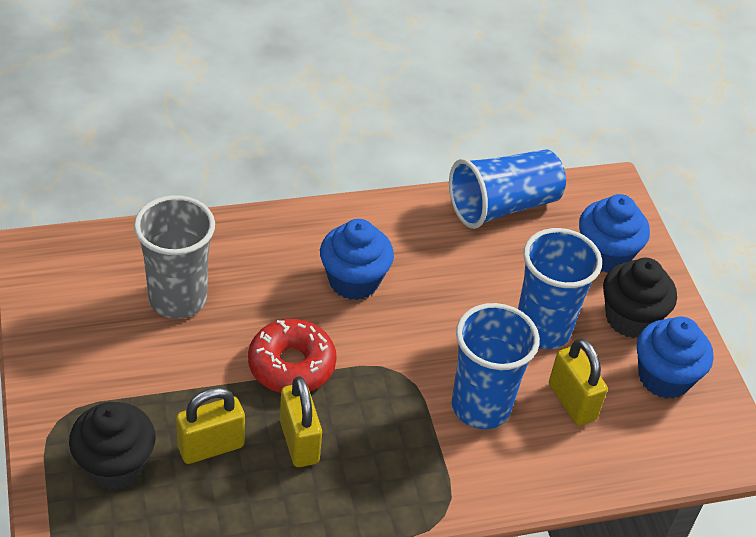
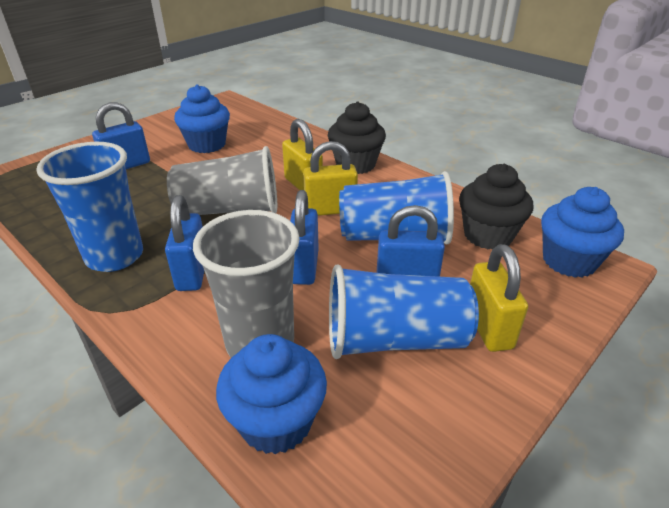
blue padlock: none = 0 -> [92,102,150,169] [165,195,204,291] [290,190,319,285] [377,205,445,277] = 4
grey cup: [134,195,215,319] = 1 -> [167,146,277,215] [193,210,300,358] = 2
red donut: [248,319,337,393] = 1 -> none = 0

